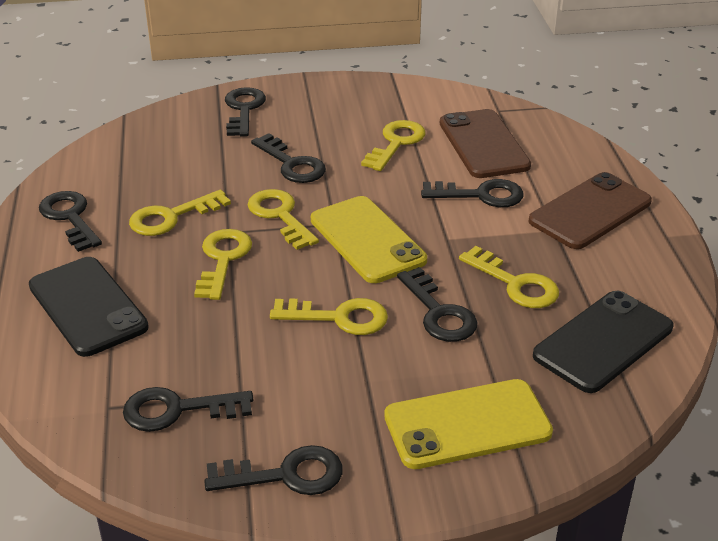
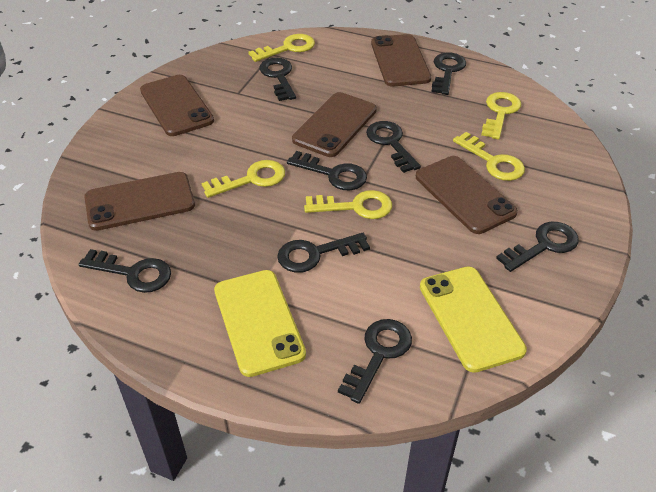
black key: [39,191,102,252] [123,387,253,432] [204,445,343,495] [225,87,266,137] [251,133,326,183] [397,267,478,342] [421,179,524,207] = 7 -> [79,249,171,293] [259,58,296,101] [277,233,370,273] [287,151,367,190] [338,319,412,404] [366,121,421,173] [431,53,466,95] [496,222,579,272] = 8
black phone: [29,257,149,357] [533,291,673,393] = 2 -> none = 0
brown phone: [440,109,531,178] [528,172,652,249] = 2 -> [84,172,195,231] [140,75,214,136] [292,92,377,157] [371,34,431,86] [416,156,518,234] = 5
yellow key: [129,190,231,236] [194,229,252,300] [248,189,319,250] [270,298,388,335] [361,120,425,171] [459,246,559,308] = 6 -> [202,160,285,198] [248,34,315,62] [304,190,392,219] [453,132,525,181] [481,92,521,140] = 5

